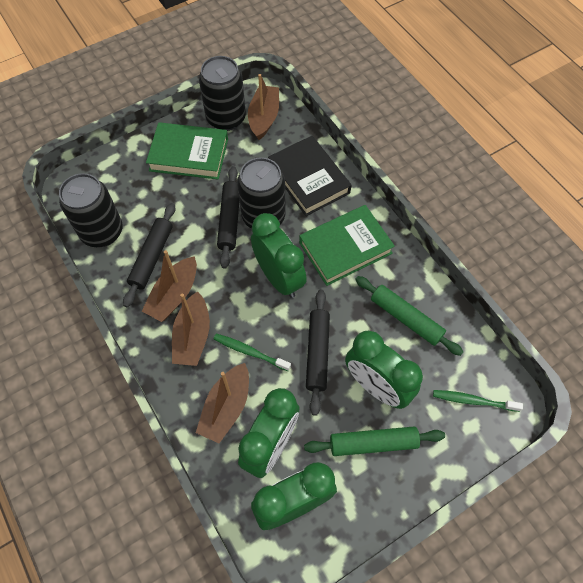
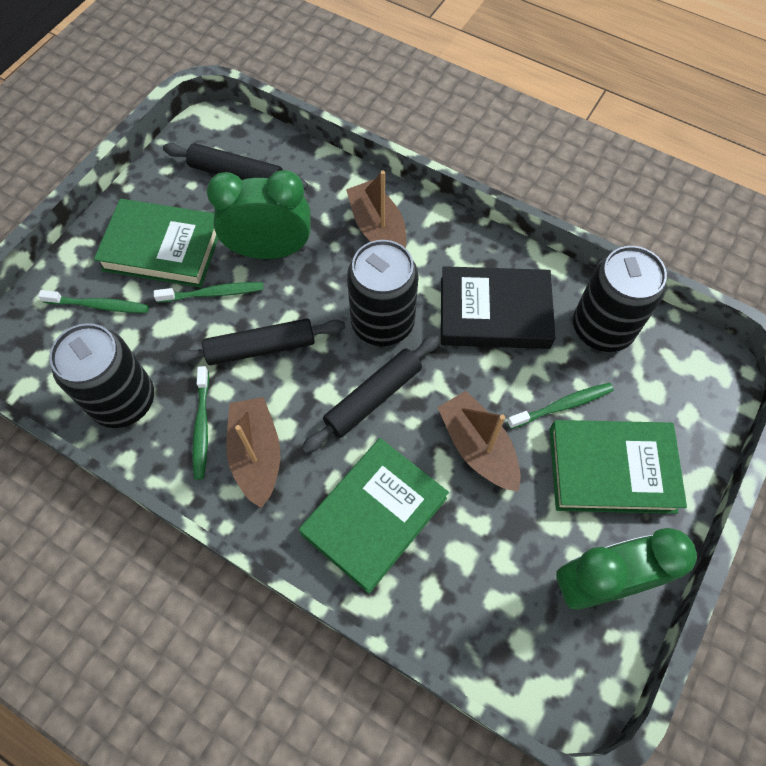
brown boat: [142,250,197,322] [172,291,210,366] [196,363,249,443] [248,74,279,140] = 4 -> [226,397,280,508] [346,171,406,248] [437,391,521,492] = 3
green book: [146,122,228,179] [299,205,395,286] = 2 -> [94,199,218,288] [299,438,449,594] [549,420,687,514] = 3
green clock: [238,388,300,478] [251,213,307,298] [251,462,337,530] [345,331,423,409] = 4 -> [207,170,310,259] [556,528,697,610] = 2
green rolling pin: [304,426,445,456] [355,276,463,356] = 2 -> none = 0
green toothbrush: [213,334,291,371] [433,390,523,412] = 2 -> [38,290,149,313] [154,282,264,303] [193,366,209,480] [507,383,614,429] = 4

